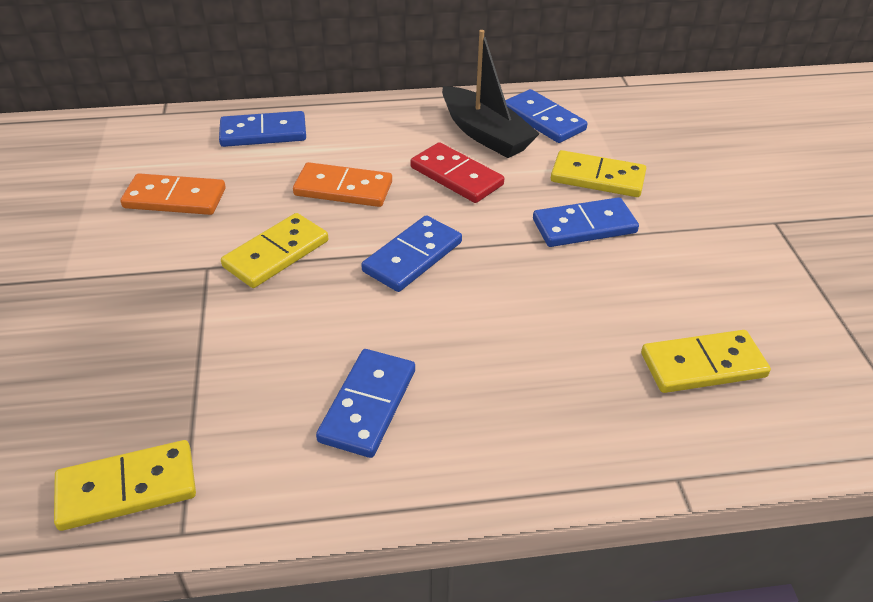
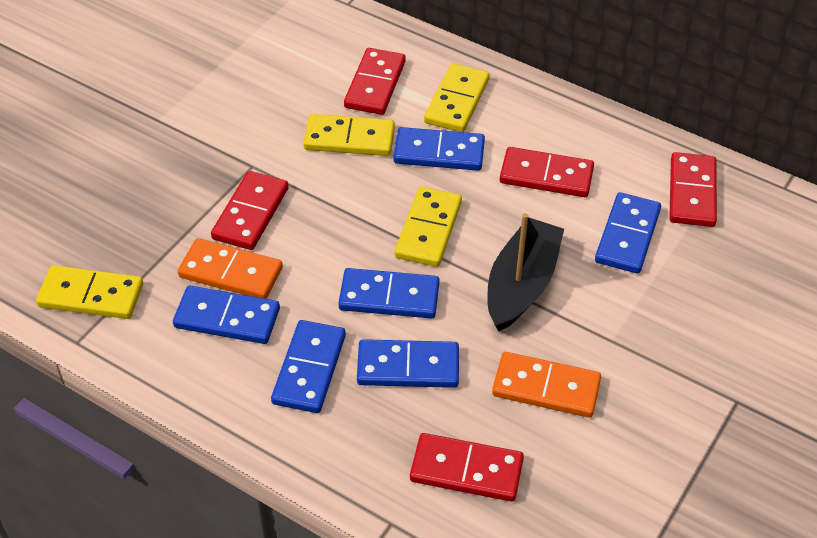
blue domino: [219,111,306,147] [316,349,415,458] [361,215,462,292] [505,89,588,143] [533,197,639,247] = 5 -> [173,286,280,344] [271,320,346,413] [339,268,440,319] [357,339,459,388] [394,127,485,171] [595,192,661,274] = 6
red domino: [410,142,504,203] = 1 -> [211,171,289,250] [344,48,406,115] [410,433,524,502] [500,147,594,197] [669,152,717,227] = 5

